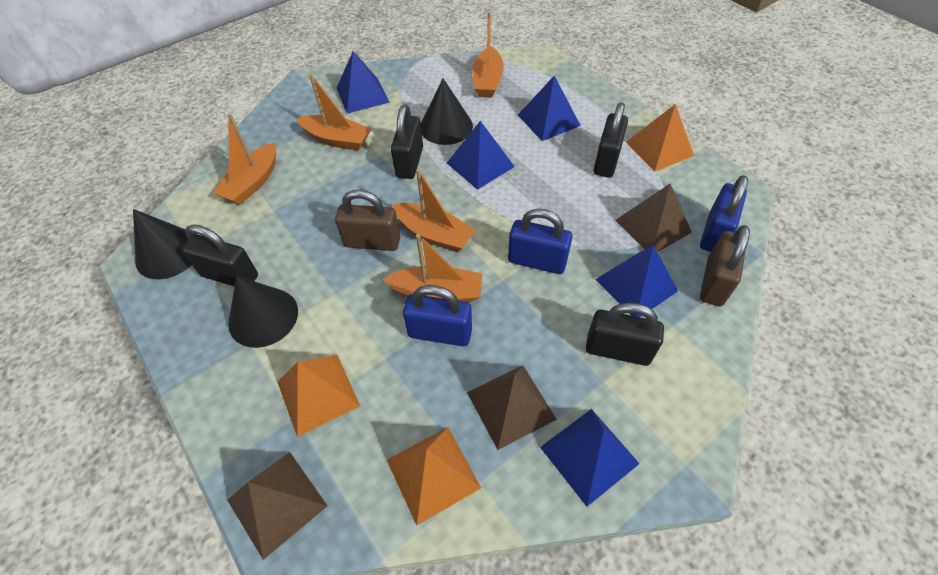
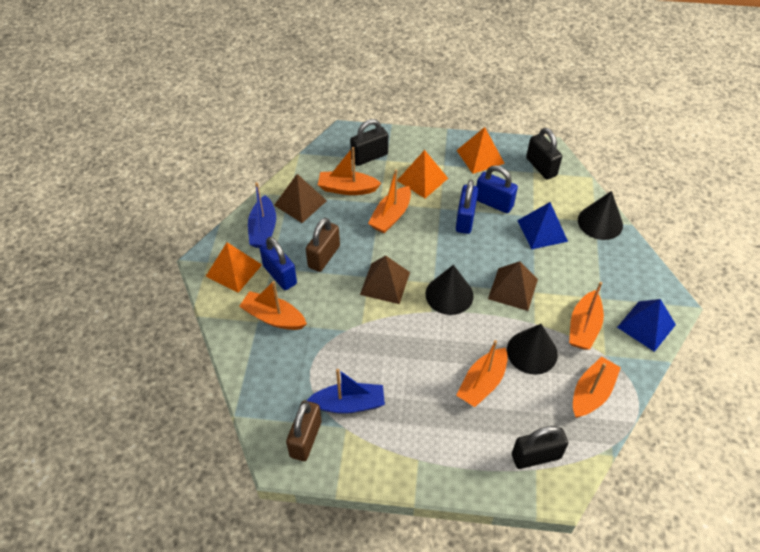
black padlock: [182,224,258,286] [391,104,423,179] [586,303,664,366] [594,102,628,178] = 4 -> [350,119,388,166] [512,426,568,469] [526,128,562,180] = 3
blue boat: none = 0 -> [248,182,276,248] [306,369,385,414] = 2
blue pyramid: [336,51,390,113] [447,121,515,190] [518,75,581,141] [540,409,640,506] [595,245,678,317] = 5 -> [517,202,568,249] [617,299,676,352] = 2
orange boat: [213,113,276,205] [296,74,371,151] [383,234,482,302] [392,169,476,253] [472,12,504,98] = 5 -> [239,281,307,330] [318,147,381,195] [368,170,411,233] [456,340,508,407] [569,282,604,350] [573,356,621,418] = 6

